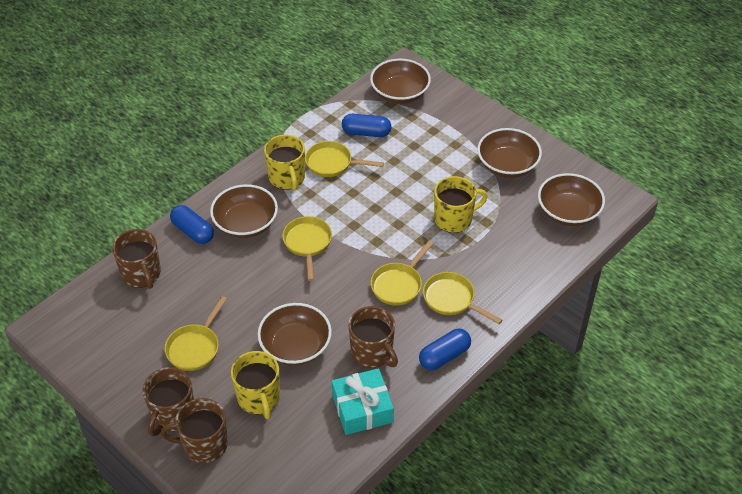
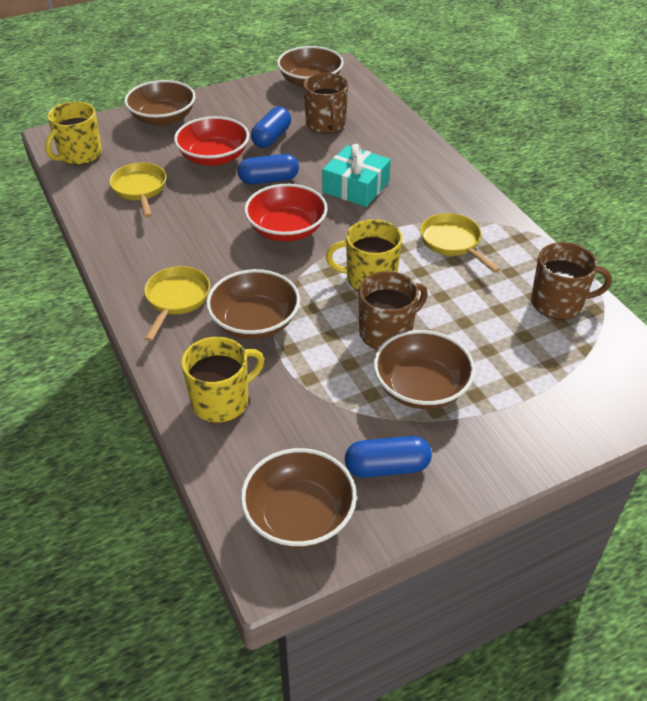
brown mug: [112,229,161,289] [143,367,194,436] [161,398,228,463] [348,306,398,368] = 4 -> [303,73,348,134] [359,271,428,350] [531,242,612,320] = 3
red bowl: none = 0 -> [174,116,249,166] [244,184,328,242] = 2
yellow pan: [165,296,227,371] [282,216,332,281] [305,141,384,177] [371,240,434,306] [423,272,502,324] = 5 -> [109,163,166,218] [144,266,210,342] [420,213,500,273] = 3

